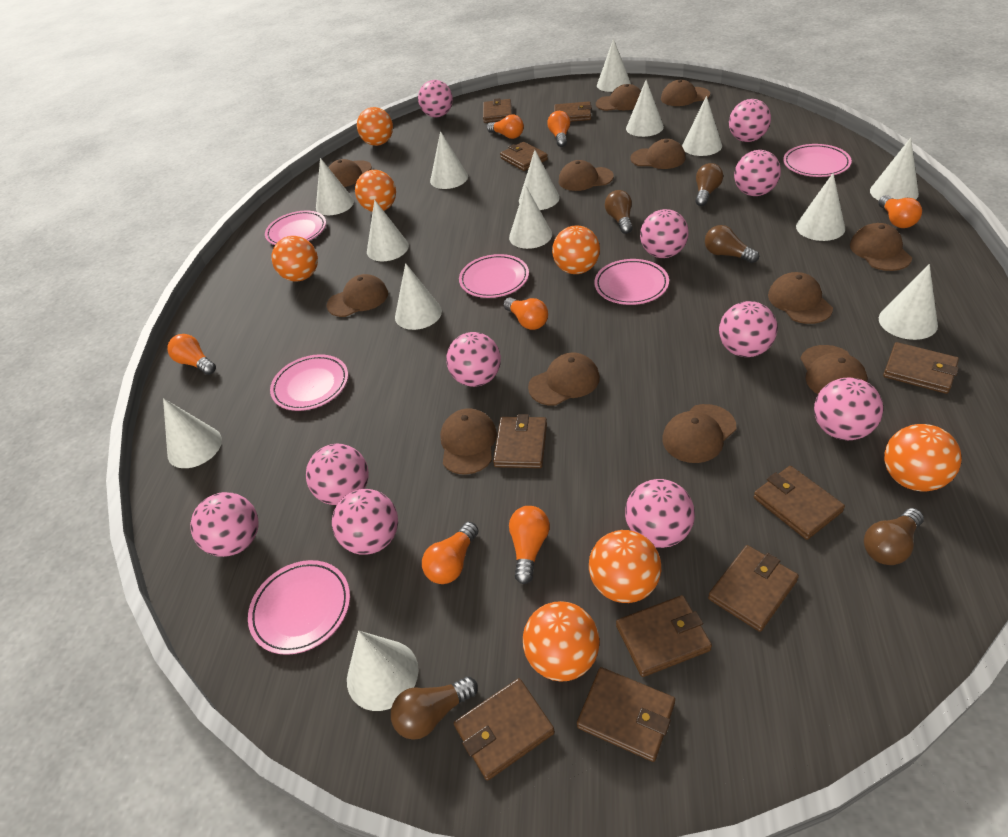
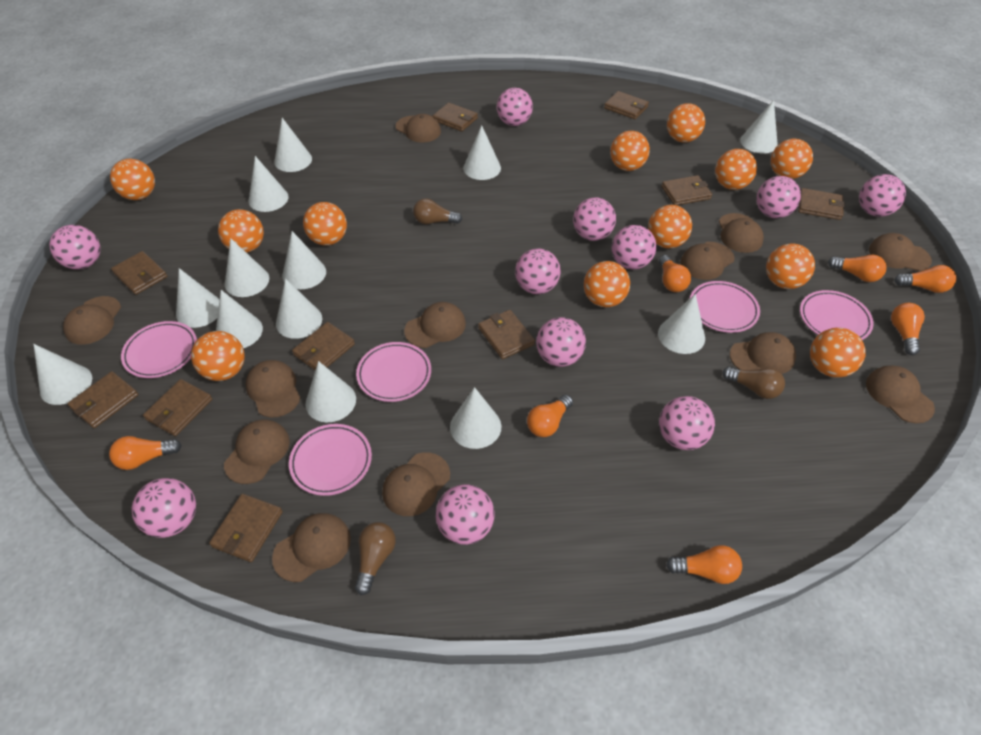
brown light bulb: [391,677,478,740] [605,190,633,234] [695,163,723,206] [705,225,759,263] [864,508,924,565] = 5 -> [355,522,396,595] [413,198,462,224] [722,367,785,399] = 3
orange ball: [271,236,318,282] [355,170,396,212] [357,107,393,146] [523,601,600,682] [552,226,600,274] [589,530,661,603] [884,424,962,491] = 7 -> [110,159,155,200] [191,331,245,381] [218,209,264,253] [303,202,347,246] [584,261,630,307] [610,131,650,171] [648,205,692,248] [667,103,705,143] [715,149,757,190] [766,243,815,289] [771,139,813,179] [810,328,865,378] = 12
pink plate: [248,560,350,655] [265,211,326,245] [270,354,348,411] [459,254,529,298] [594,259,669,305] [783,144,852,177] = 6 -> [121,321,197,378] [289,424,372,496] [356,342,431,402] [690,281,760,333] [800,290,874,340] = 5
white cone: [163,398,222,468] [316,158,354,215] [347,631,419,711] [367,200,409,262] [395,263,442,330] [430,131,468,189] [509,185,552,249] [519,150,560,210] [597,39,631,92] [626,80,664,137] [682,96,722,156] [796,173,845,241] [870,138,919,200] [879,264,938,340] = 14 -> [34,344,92,405] [176,268,220,328] [216,290,263,348] [225,238,269,297] [249,156,289,212] [274,118,312,172] [276,279,322,339] [282,231,326,289] [306,361,356,422] [450,387,501,449] [463,125,501,180] [658,294,705,354] [740,100,778,153] = 13

